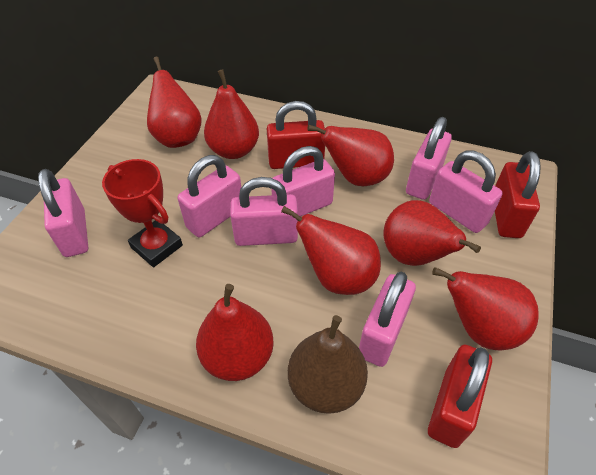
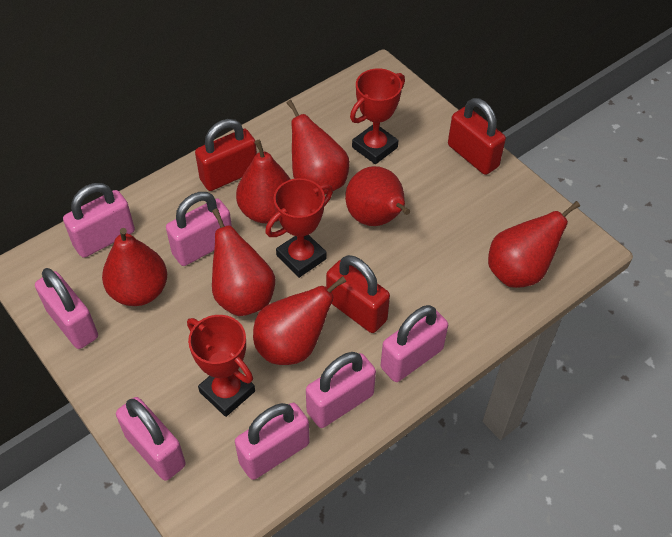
brown pear: [288,315,368,414] = 1 -> none = 0
red trophy: [102,159,183,267] = 1 -> [187,315,255,417] [265,178,333,278] [350,69,405,164] = 3

